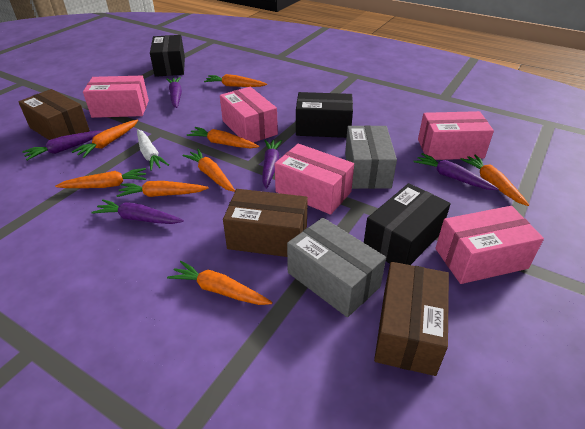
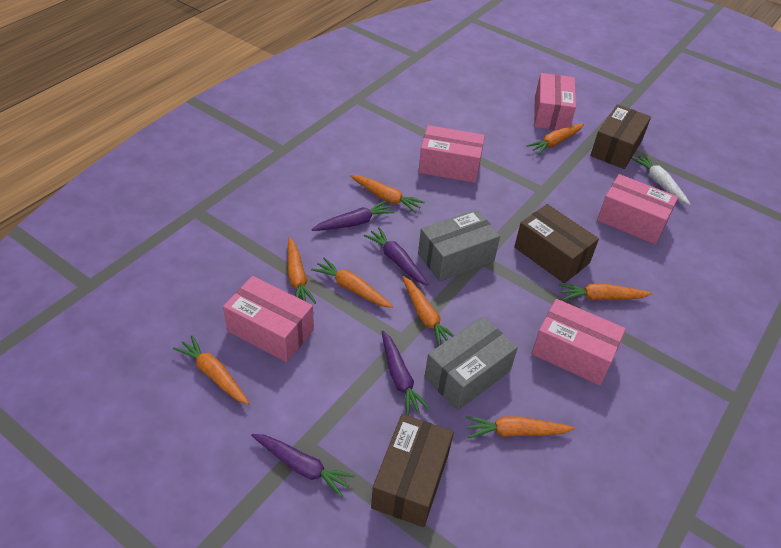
black box: [150,35,185,77] [296,92,353,138] [364,183,451,265] = 3 -> none = 0
purple carrot: [22,130,104,160] [91,199,184,224] [166,77,182,108] [263,140,282,189] [413,153,499,190] = 5 -> [251,434,355,498] [311,201,395,231] [364,227,429,286] [382,331,430,416] = 4

